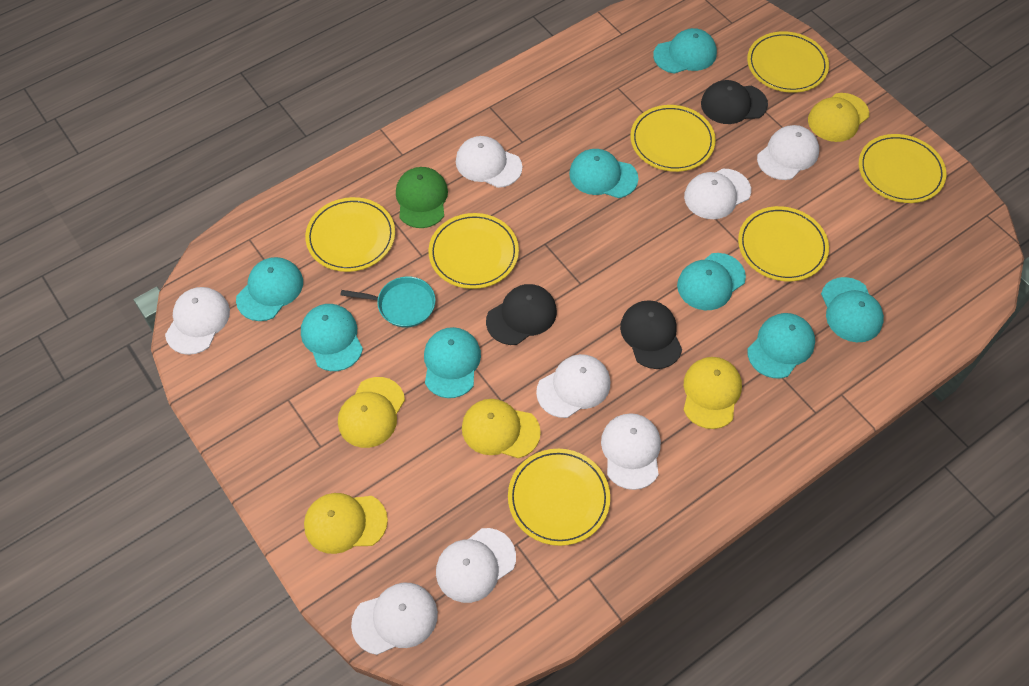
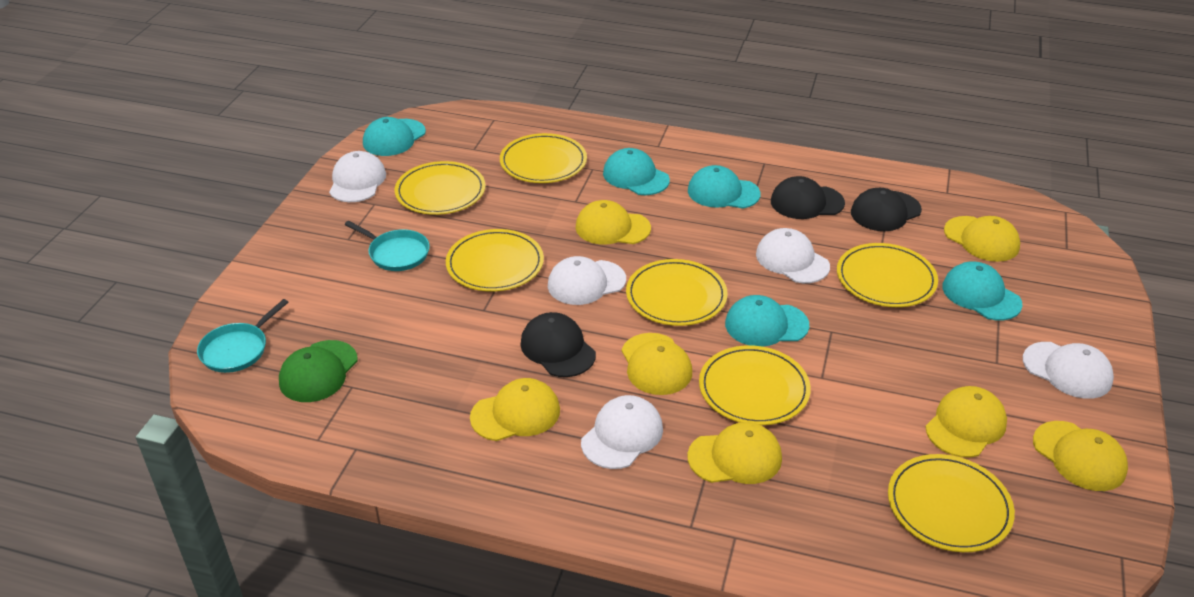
turquoise cap: [236,257,303,321] [301,304,363,371] [424,327,481,398] [569,149,638,198] [653,28,717,74] [677,253,746,310] [747,313,815,378] [821,277,884,342] = 8 -> [363,117,426,156] [603,148,670,195] [688,165,761,209] [725,295,809,347] [942,261,1023,320] = 5
turquoise pan: [340,276,436,328] = 1 -> [197,299,288,373] [345,221,430,271] = 2
white cap: [165,287,230,355] [351,583,438,655] [436,528,516,603] [456,136,522,188] [536,354,610,418] [601,413,661,490] [684,169,751,219] [757,125,819,180] = 8 -> [329,151,386,202] [548,256,626,305] [581,395,663,469] [756,228,830,283] [1023,342,1114,399] = 5
yellow cap: [304,493,388,554] [338,377,405,448] [462,399,541,458] [684,357,742,429] [808,93,869,142] = 5 -> [470,378,560,441] [576,200,651,245] [622,333,692,395] [687,422,782,484] [925,386,1007,458] [944,216,1020,262] [1033,421,1128,491] = 7

